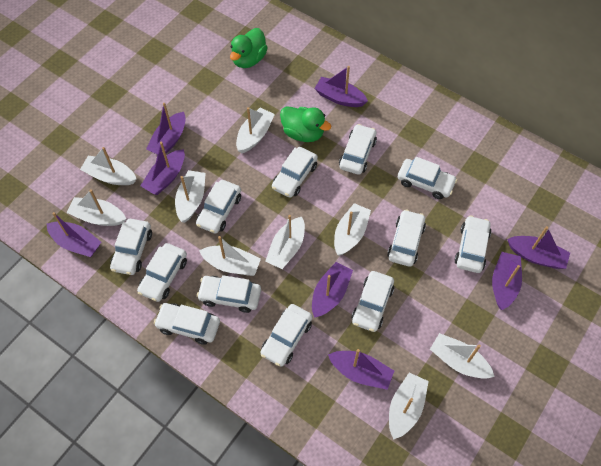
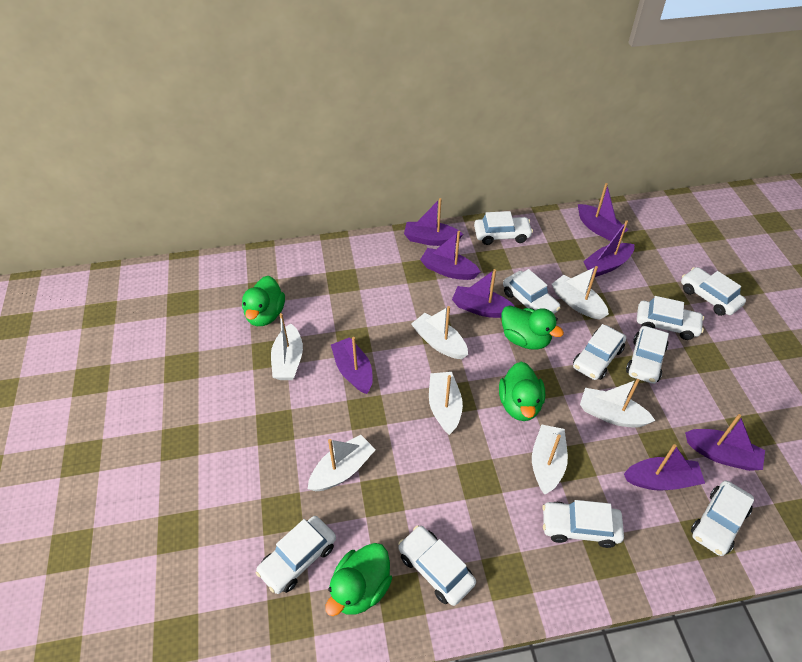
green duck: [230,28,268,68] [280,106,331,142] = 2 -> [242,276,285,326] [325,543,392,616] [499,362,545,421] [501,305,564,350] = 4
white boat: [66,189,126,226] [80,147,136,185] [175,170,206,223] [199,236,261,276] [236,107,275,153] [265,215,305,269] [334,203,371,256] [389,373,429,440] [430,333,495,379] = 9 -> [271,313,303,380] [308,435,376,491] [411,306,468,359] [429,372,463,435] [532,424,568,494] [552,266,609,320] [580,379,655,428] = 7
white car: [110,219,152,275] [137,243,187,302] [154,303,220,345] [196,180,241,234] [197,275,261,313] [260,304,312,367] [272,147,318,198] [339,124,377,175] [352,271,394,332] [387,209,426,267] [398,157,457,199] [455,215,491,273] = 12 -> [256,516,336,594] [398,526,476,606] [474,211,533,245] [503,269,561,314] [542,500,624,548] [573,324,626,380] [626,326,669,384] [637,296,704,340] [681,267,746,316] [691,481,754,556] = 10

